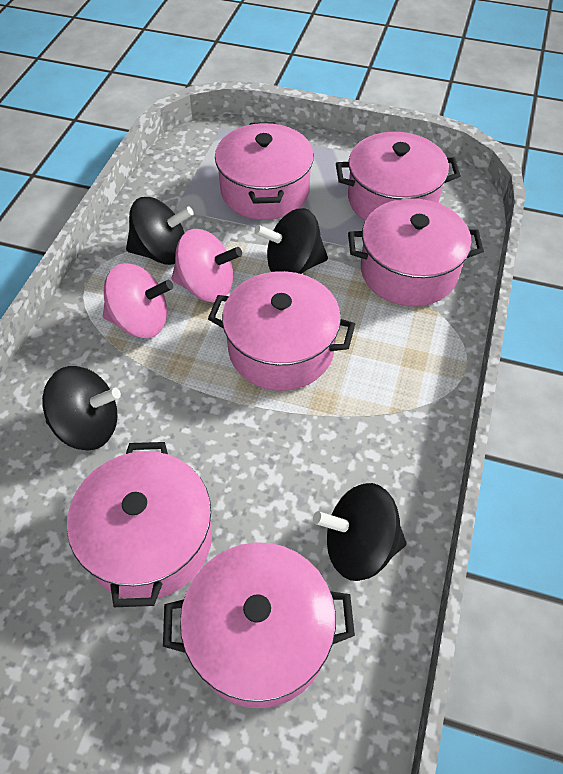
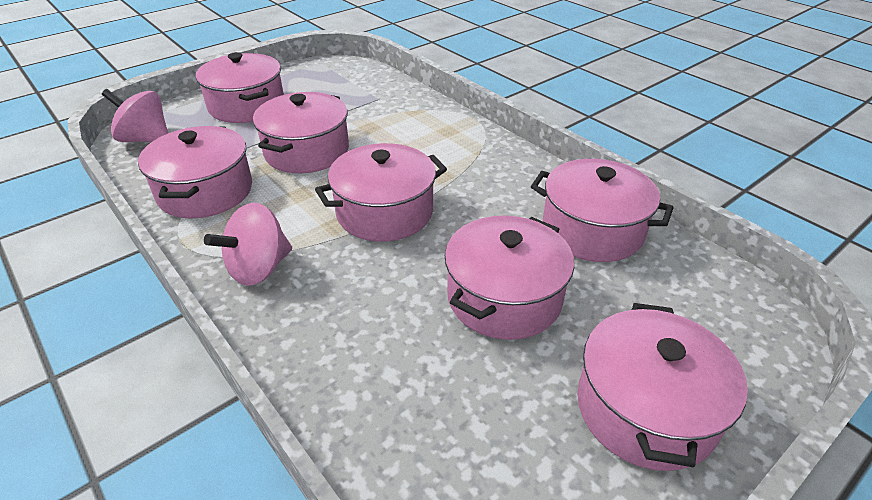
black spinning top: [42,366,121,451] [126,197,194,265] [254,208,328,274] [313,483,407,581] = 4 -> none = 0
pink pot: [67,442,212,607] [163,542,355,708] [208,271,355,391] [215,122,314,220] [336,132,461,221] [348,198,484,307] = 6 -> [138,126,252,219] [196,52,284,123] [253,92,349,173] [315,143,447,242] [445,216,574,340] [531,159,673,262] [577,303,748,471] = 7

